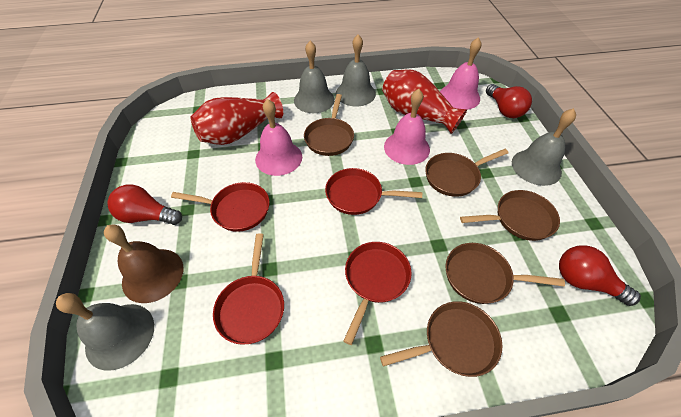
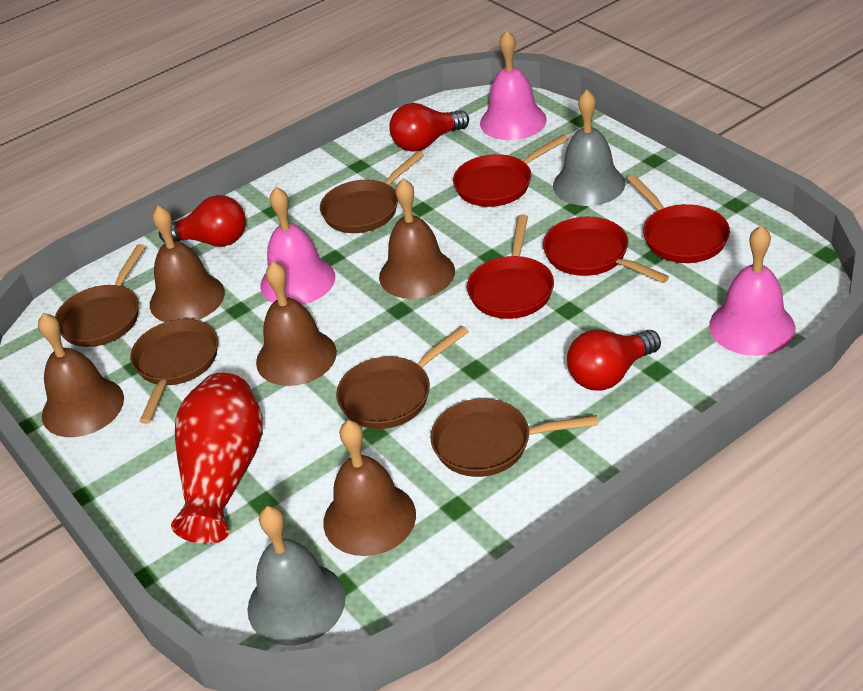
brown bell: [104,224,183,303] = 1 -> [38,313,124,437] [150,205,225,322] [256,261,337,386] [323,420,416,556] [379,178,455,299] = 5
grey bell: [56,293,154,371] [294,41,335,113] [336,34,376,107] [512,108,576,186] = 4 -> [248,506,346,646] [553,89,625,206] = 2
red vase: [191,92,283,145] [382,69,467,134] = 2 -> [171,373,263,544] = 1

